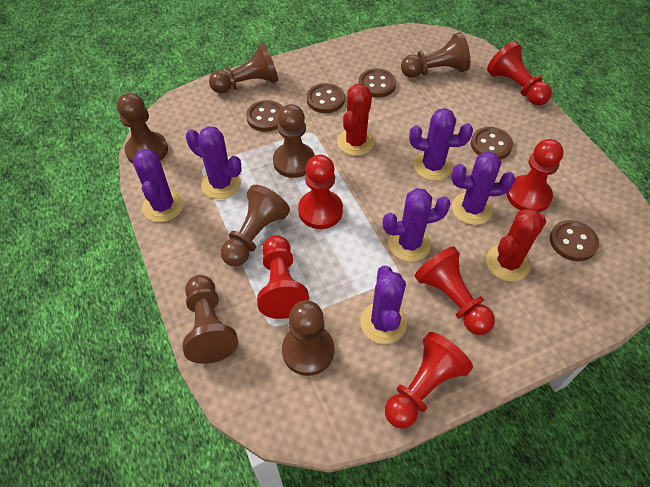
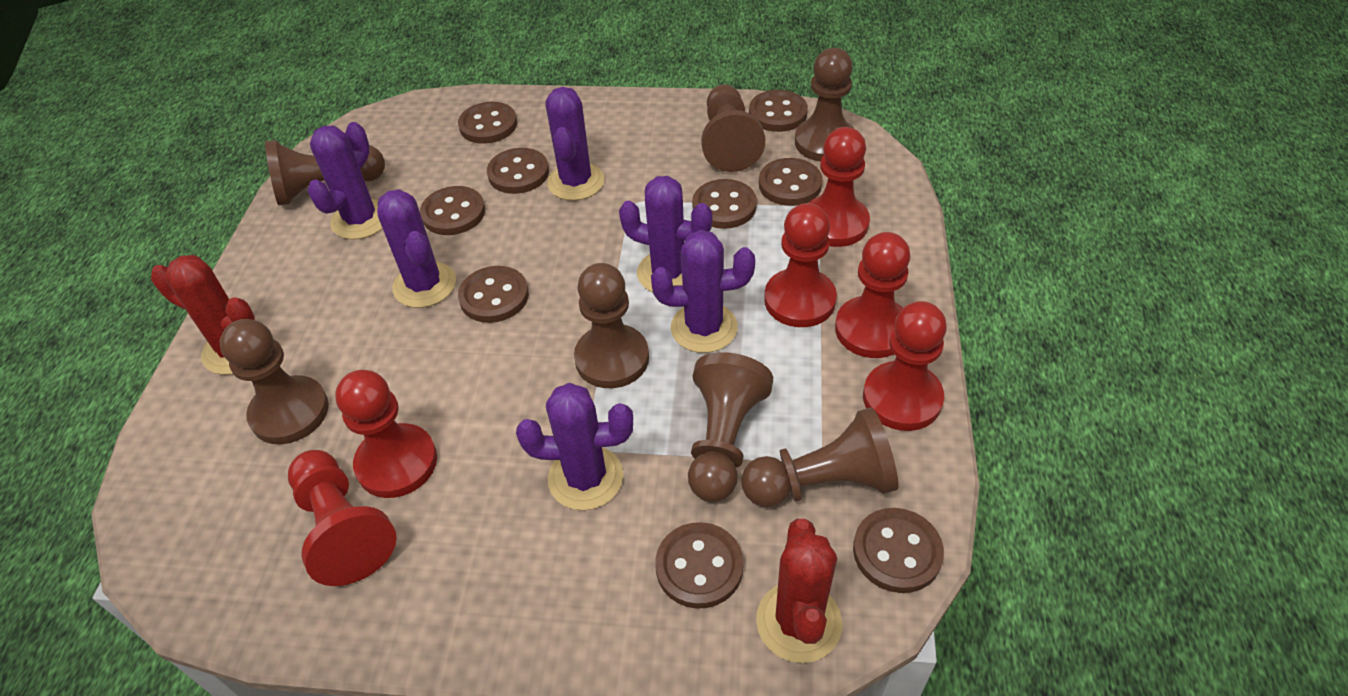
brown button: [246,100,283,132] [307,83,345,113] [358,68,396,98] [471,127,513,160] [550,220,599,261] = 5 -> [420,186,485,235] [458,102,517,144] [458,266,529,323] [487,148,549,194] [655,522,744,609] [692,179,757,229] [749,90,808,132] [759,158,823,206] [853,508,944,593] = 9

